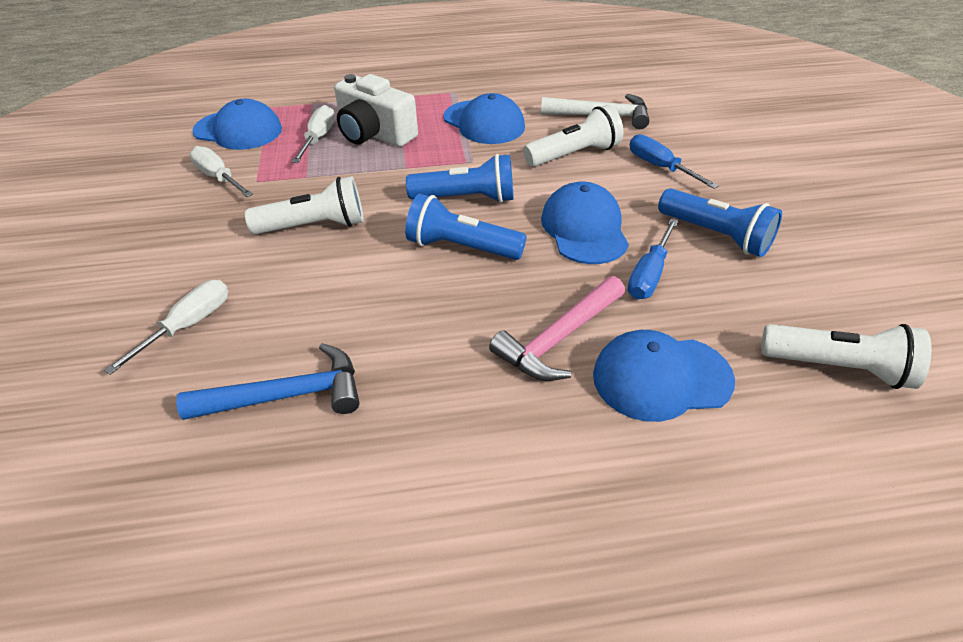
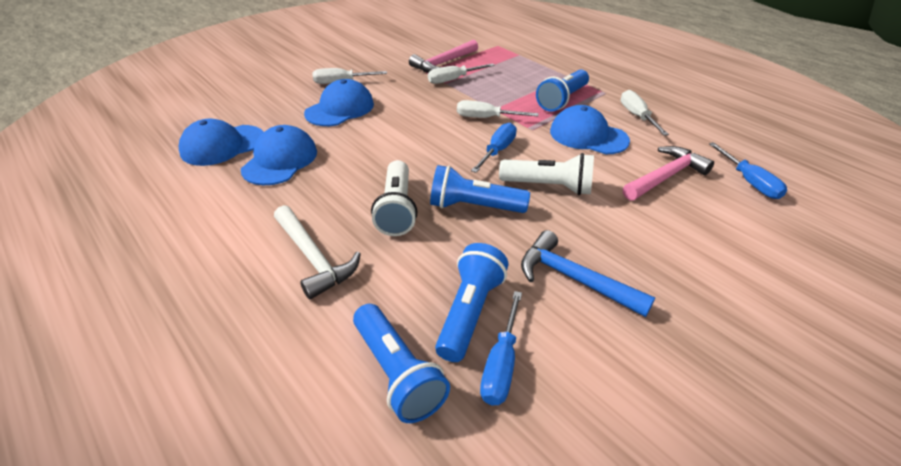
blue flashlight: [405,194,526,260] [406,154,514,203] [658,188,782,257] = 3 -> [353,304,450,423] [430,165,530,213] [435,243,509,362] [536,70,589,112] = 4
blue screwdriver: [628,219,678,299] [629,134,719,189] = 2 -> [471,123,517,173] [480,291,522,405] [709,142,787,199] = 3
pink hammer: [489,276,625,381] = 1 -> [409,40,478,73] [623,146,714,201] = 2
white camera: [334,74,418,147] = 1 -> none = 0
white flashlight: [245,176,364,234] [523,105,623,167] [761,324,932,389] = 3 -> [371,160,418,236] [499,153,594,195] = 2
white screwdriver: [104,280,229,375] [190,146,253,197] [292,105,335,163] = 3 -> [312,68,387,84] [428,63,495,84] [457,100,539,118] [621,90,669,136] = 4

